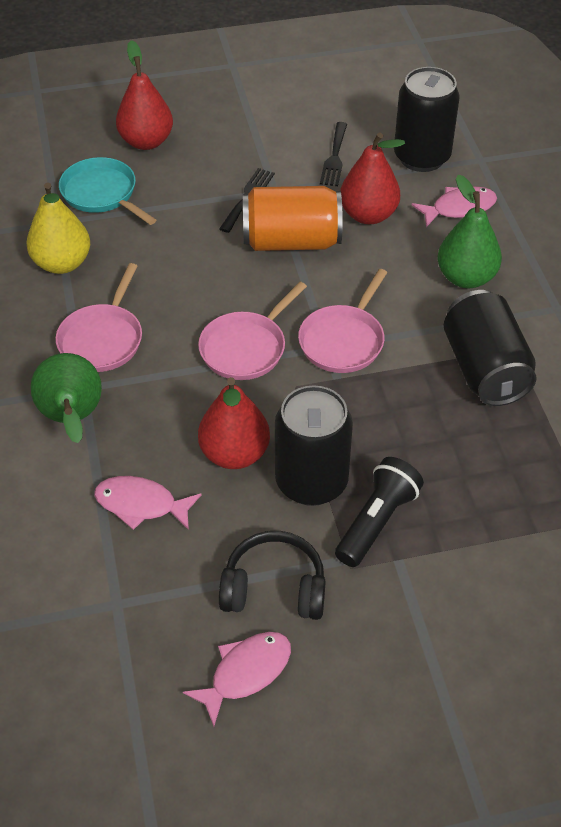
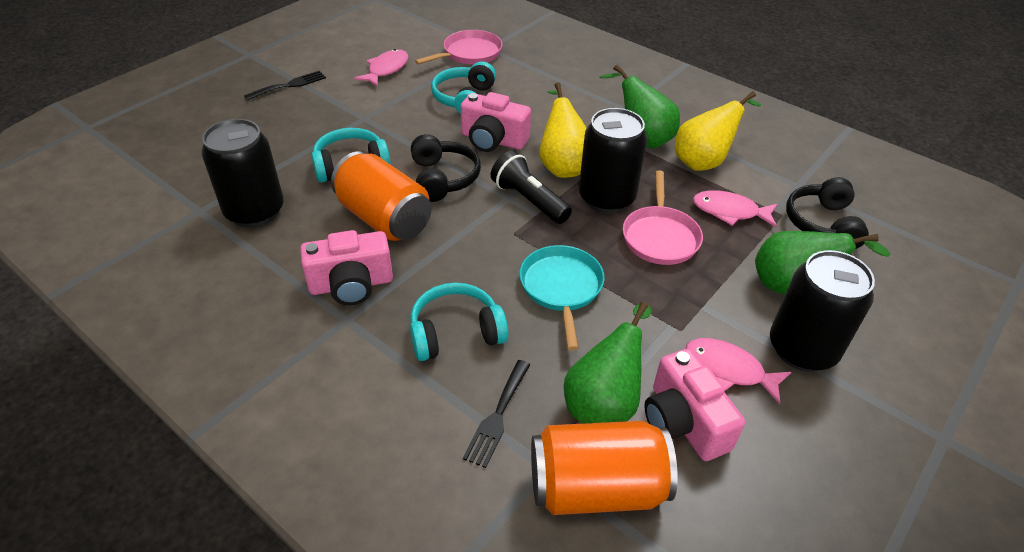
black headphones: [219,531,326,620] = 1 -> [411,134,481,202] [786,177,869,249] = 2
green pear: [31,353,102,443] [437,175,502,288] = 2 -> [564,302,652,424] [599,65,680,148] [755,231,890,295] = 3
orange can: [243,186,343,251] = 1 -> [331,151,432,241] [531,421,678,515] = 2
pink camera: none = 0 -> [300,230,393,305] [461,92,531,152] [644,348,745,461] = 3
pink pan: [56,263,142,372] [198,282,307,380] [298,269,387,373] = 3 -> [415,30,503,65] [623,170,703,265] = 2
red pear: [116,40,173,150] [198,377,270,469] [340,132,405,224] = 3 -> none = 0
turquoise headphones: none = 0 -> [311,128,391,183] [410,283,508,361] [431,61,496,114] = 3
yellow pear: [27,183,90,274] = 1 -> [539,82,587,178] [675,91,761,171] = 2

